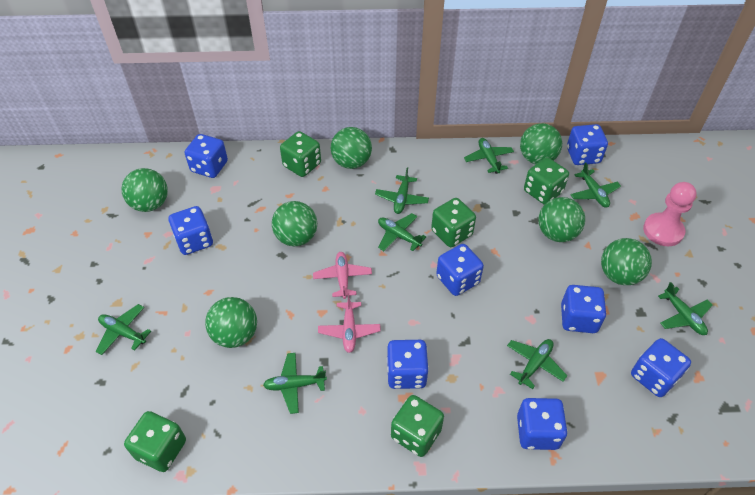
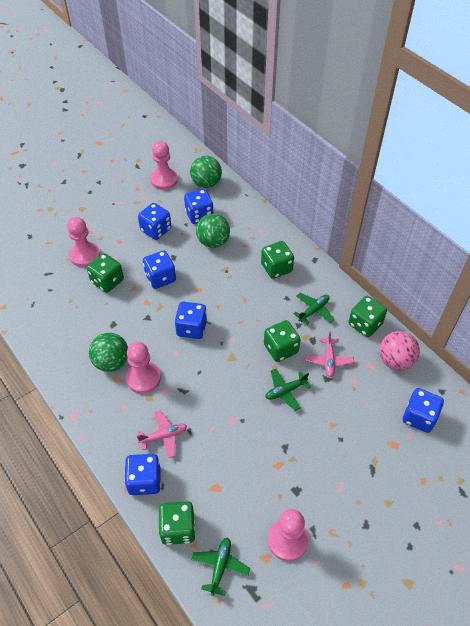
blue dice: [169,206,213,255] [185,134,228,178] [387,340,429,389] [436,244,484,296] [517,398,567,450] [561,285,606,333] [567,124,608,165] [631,338,691,397] = 8 -> [124,454,161,495] [138,203,171,240] [143,251,176,289] [175,302,207,339] [184,189,214,224] [403,388,444,433] = 6
green ball: [121,168,168,212] [205,297,257,348] [272,201,317,247] [331,127,372,169] [520,123,562,164] [538,197,585,242] [601,238,652,285] = 7 -> [89,333,128,372] [190,156,222,188] [196,214,230,248] = 3
green plane: [96,304,151,355] [263,353,327,414] [375,167,429,214] [378,213,426,251] [464,138,514,174] [507,339,567,389] [570,163,621,208] [658,282,713,335] = 8 -> [191,537,250,596] [265,369,311,411] [294,293,334,325] = 3
pink ball: none = 0 -> [379,331,420,370] = 1
pink pawn: [643,182,697,246] = 1 -> [67,217,100,267] [126,342,161,394] [150,141,178,190] [268,509,309,561] = 4

